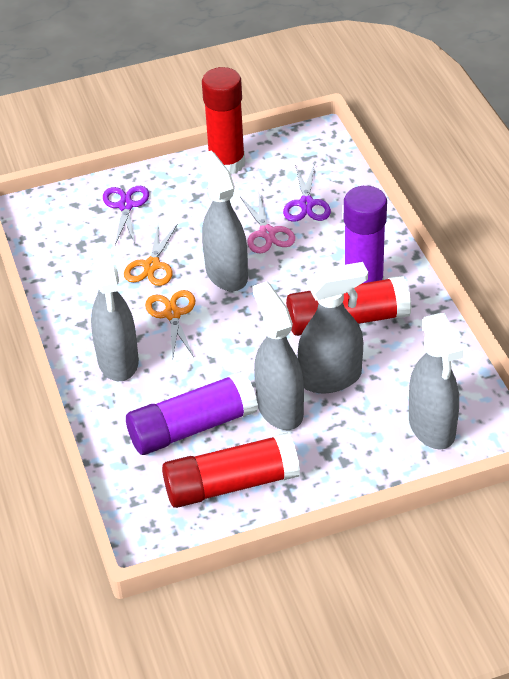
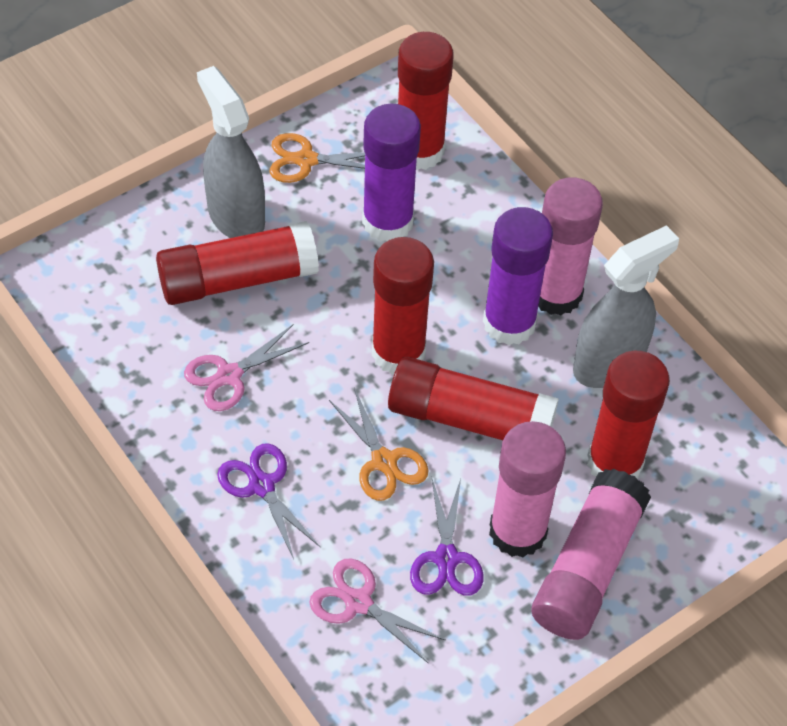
grey spray bottle: [91,249,139,381] [198,151,248,291] [253,281,304,430] [298,262,368,393] [409,313,463,449] = 5 -> [197,66,265,238] [573,225,679,388] = 2
pink glue stick: none = 0 -> [489,421,566,558] [531,469,651,640] [538,177,603,316] = 3
pink scissors: [240,194,295,254] = 1 -> [184,324,309,411] [309,558,445,663] = 2
red glue stick: [162,432,300,508] [202,67,245,174] [286,276,411,336] = 3 -> [156,221,319,305] [372,237,434,375] [388,356,559,440] [398,32,453,170] [587,351,670,479] = 5

